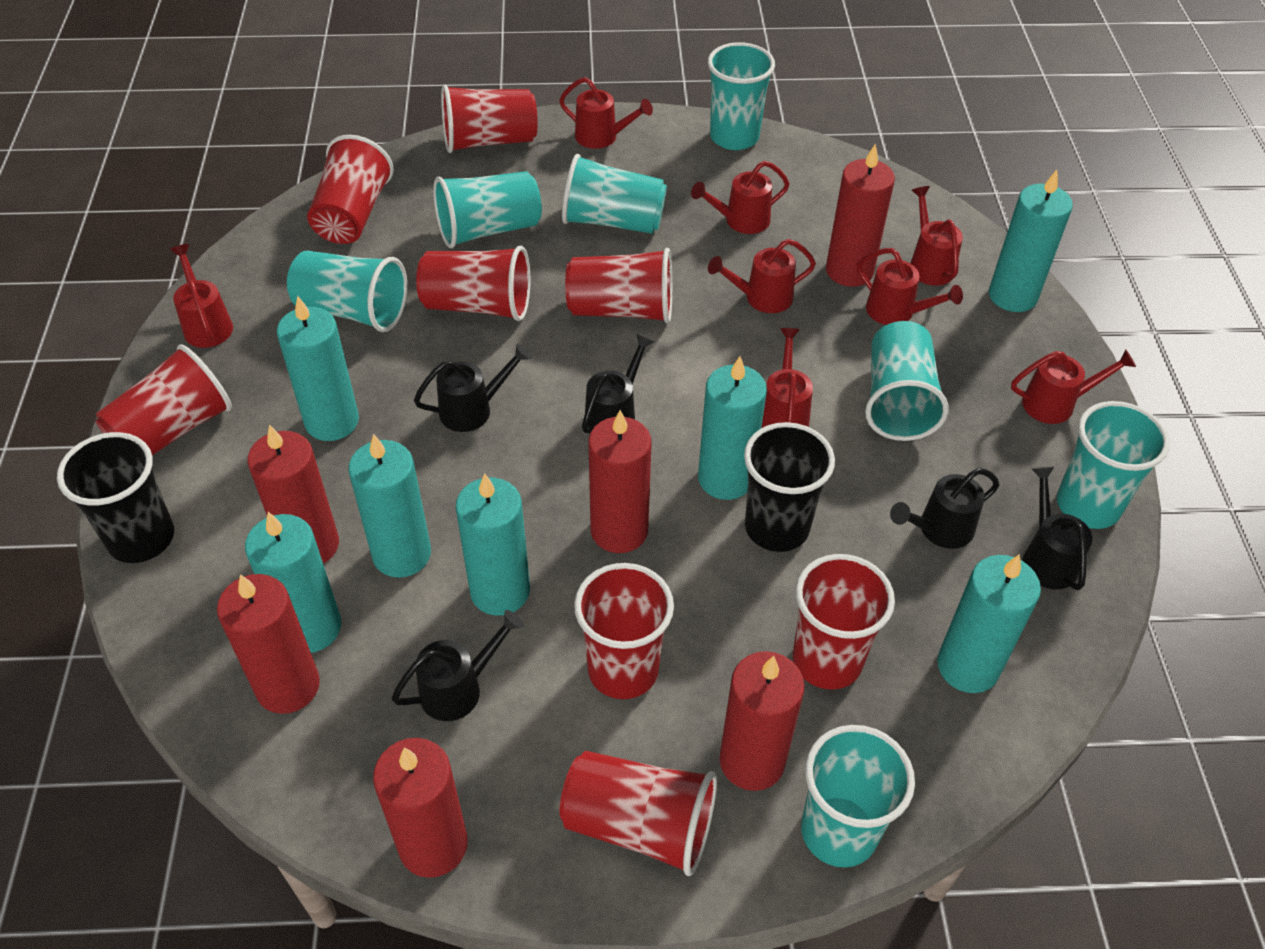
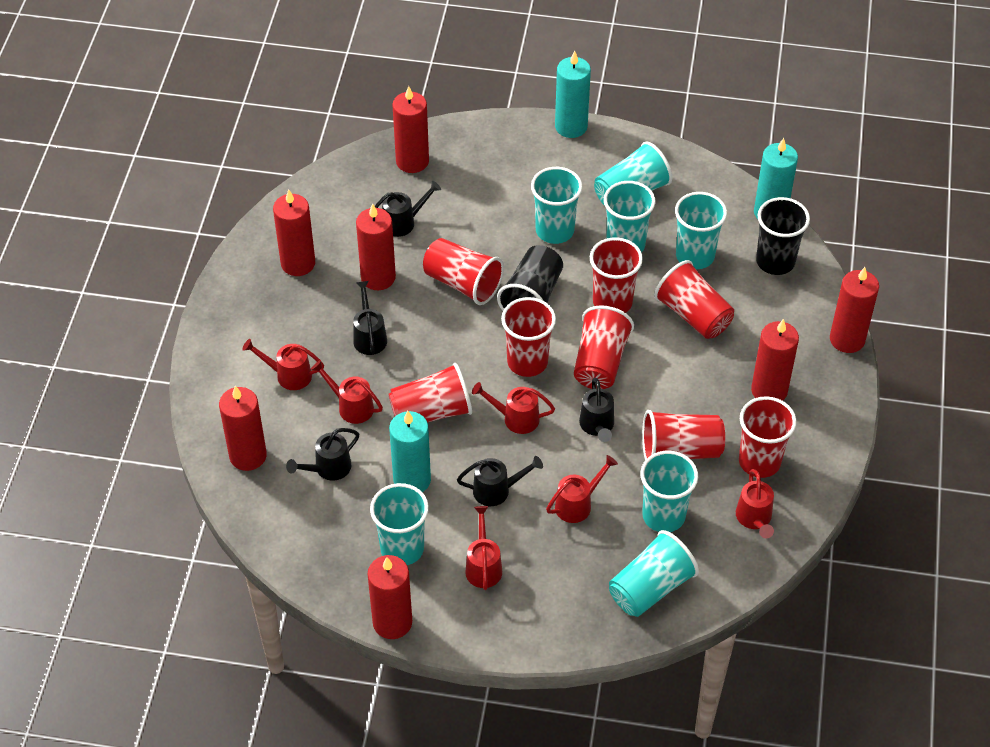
red candle: [217,574,320,714] [247,424,339,564] [373,738,467,878] [588,410,652,553] [720,651,805,791] [826,144,895,287] = 6 -> [219,386,267,471] [273,189,315,276] [356,204,396,290] [368,555,412,639] [392,86,429,173] [751,319,799,401] [830,267,879,353] = 7
red watering can: [170,244,233,348] [559,77,653,149] [691,161,790,234] [708,239,816,313] [761,328,813,428] [857,248,963,325] [910,186,963,286] [1011,349,1136,424] = 8 -> [242,339,324,390] [311,360,383,424] [465,506,502,590] [472,382,555,434] [546,455,618,523] [736,469,774,538] = 6
turquoise candle: [245,512,341,653] [277,296,359,441] [349,434,431,578] [456,473,530,616] [698,356,767,500] [937,554,1041,693] [989,170,1073,312] = 7 -> [389,411,431,492] [555,51,591,138] [754,138,798,219] = 3

